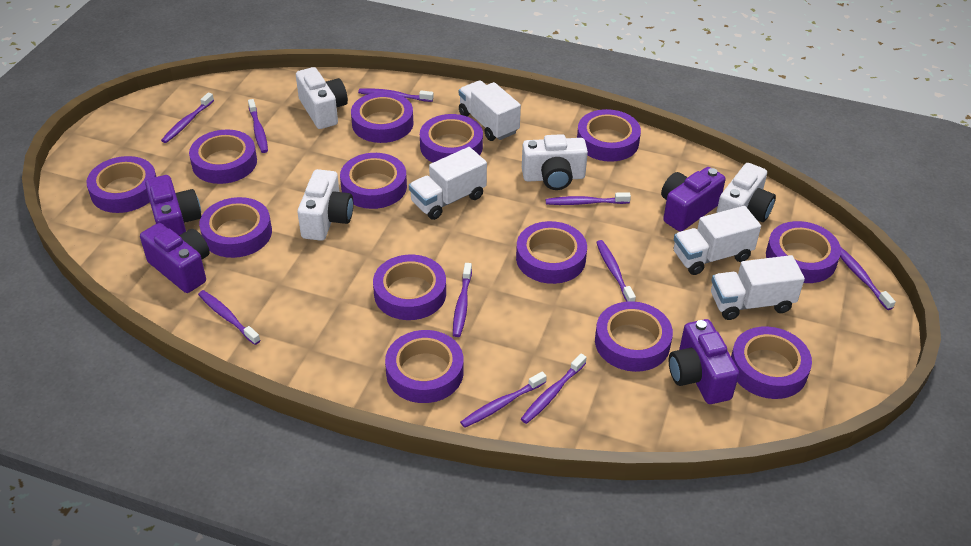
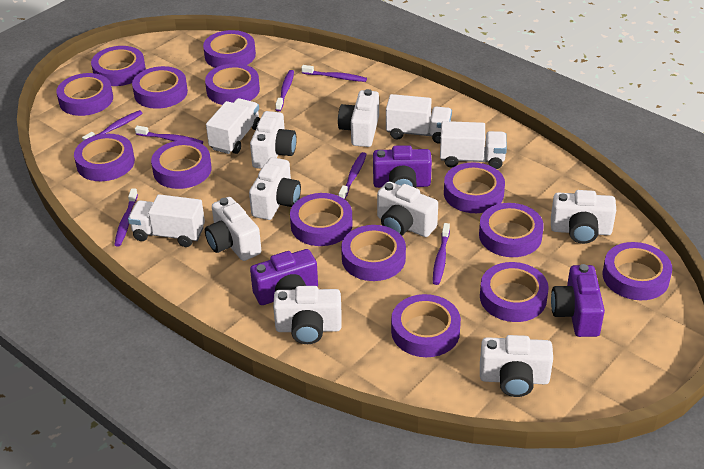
purple camera: [140,223,210,293] [145,175,201,235] [661,167,726,232] [669,319,739,404] = 4 -> [250,249,318,305] [373,145,432,188] [551,264,605,337] = 3
purple tape: [86,156,156,213] [189,129,257,184] [199,197,272,258] [340,153,407,209] [351,92,413,143] [373,255,446,320] [385,330,463,403] [420,114,483,163] [516,221,587,284] [577,109,641,162] [595,301,673,372] [731,326,812,399] [766,221,841,283] = 13 -> [56,73,113,116] [74,134,135,181] [91,46,146,86] [132,66,188,109] [151,140,212,189] [203,30,256,68] [205,63,260,105] [290,193,353,246] [341,225,406,281] [391,294,461,357] [444,162,505,213] [479,203,544,257] [480,262,549,322] [603,242,672,300] = 14
purple toothbrush: [161,92,214,143] [198,290,261,345] [248,99,268,153] [358,88,434,102] [453,263,472,337] [460,371,547,428] [521,354,587,424] [546,192,631,205] [596,240,636,302] [840,247,896,310] = 10 -> [82,110,143,141] [114,188,138,246] [135,126,203,144] [275,70,294,111] [301,65,367,82] [339,152,367,199] [433,223,450,285] = 7
white camera: [296,67,348,129] [297,169,353,241] [522,134,588,190] [716,163,776,222] = 4 -> [205,197,262,261] [249,157,301,220] [250,111,297,169] [273,286,342,344] [338,89,379,147] [377,182,438,237] [480,335,553,397] [551,190,616,244] = 8

